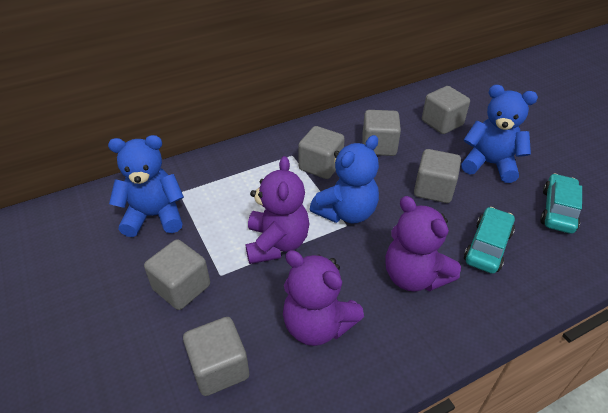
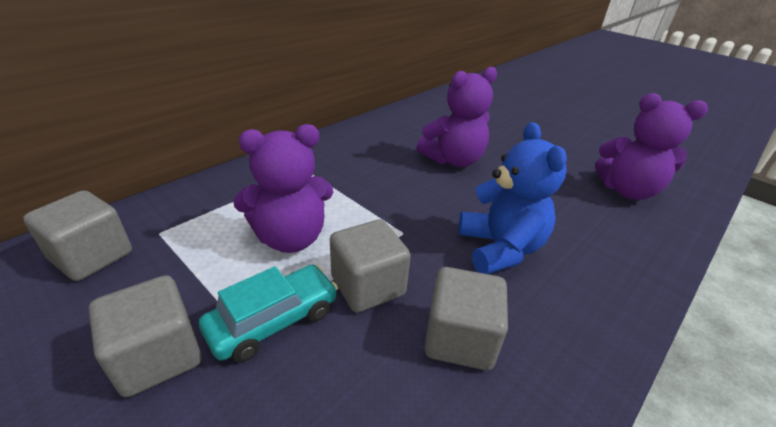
blue teddy bear: [108,135,184,237] [310,135,379,223] [461,85,538,183] = 3 -> [459,122,567,274] = 1
grey cube: [144,239,210,310] [183,317,249,396] [298,126,345,179] [362,110,401,156] [414,149,461,203] [422,86,470,134] = 6 -> [23,190,132,281] [89,275,201,397] [330,219,411,313] [425,267,508,370] = 4
turquoise car: [464,207,515,274] [540,173,582,234] = 2 -> [199,265,338,363] = 1

